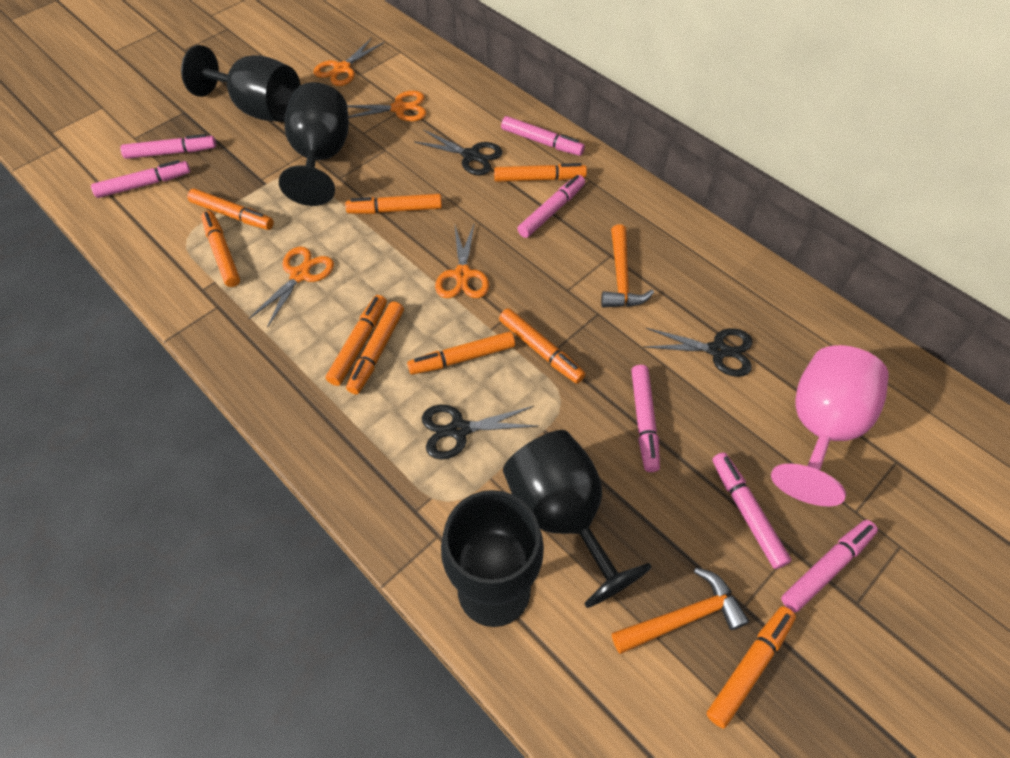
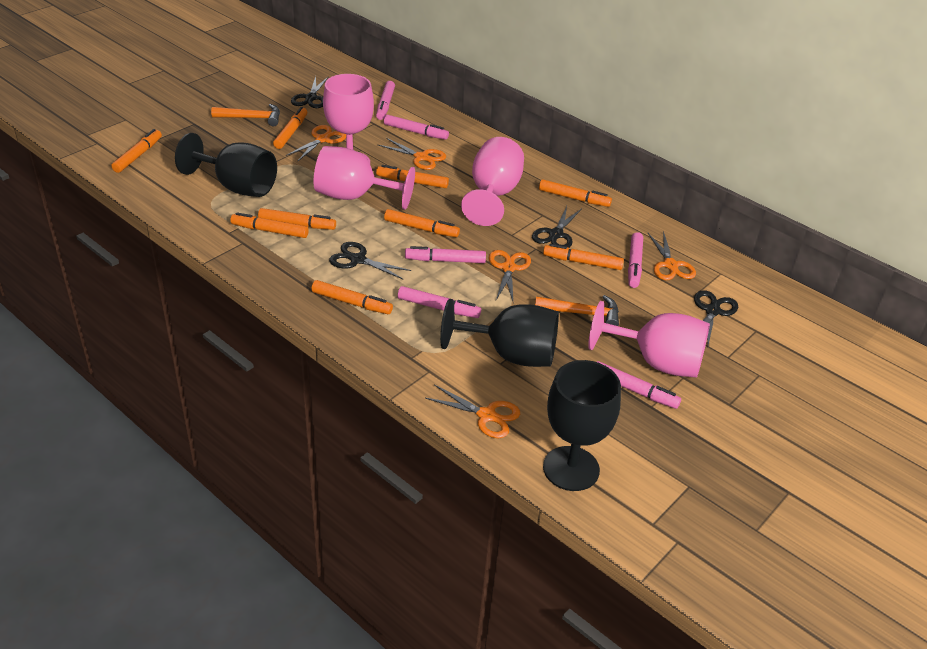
black goblet: [181,45,300,122] [279,82,349,206] [441,490,544,627] [503,430,652,608] = 4 -> [175,133,277,197] [440,299,559,367] [543,360,621,491] = 3
black scissors: [414,130,502,175] [422,405,539,460] [644,328,752,377] = 3 -> [291,76,329,108] [329,242,412,280] [532,206,581,248] [694,290,738,345] = 4
orange scissors: [248,247,334,328] [314,38,384,86] [347,91,426,121] [435,222,489,298] = 4 -> [286,125,346,162] [378,138,446,170] [425,384,520,438] [489,250,531,301] [648,231,696,280] = 5
pink goblet: [771,345,889,506] = 1 -> [314,146,415,210] [323,74,374,163] [461,137,524,226] [588,301,710,378] = 4
pink marker: [91,160,190,198] [120,134,216,159] [501,116,585,156] [517,175,585,238] [631,365,660,472] [712,452,792,569] [781,520,878,612] = 7 -> [376,81,395,120] [384,115,449,140] [398,286,481,318] [405,246,486,263] [597,361,681,409] [628,232,643,288] = 6

